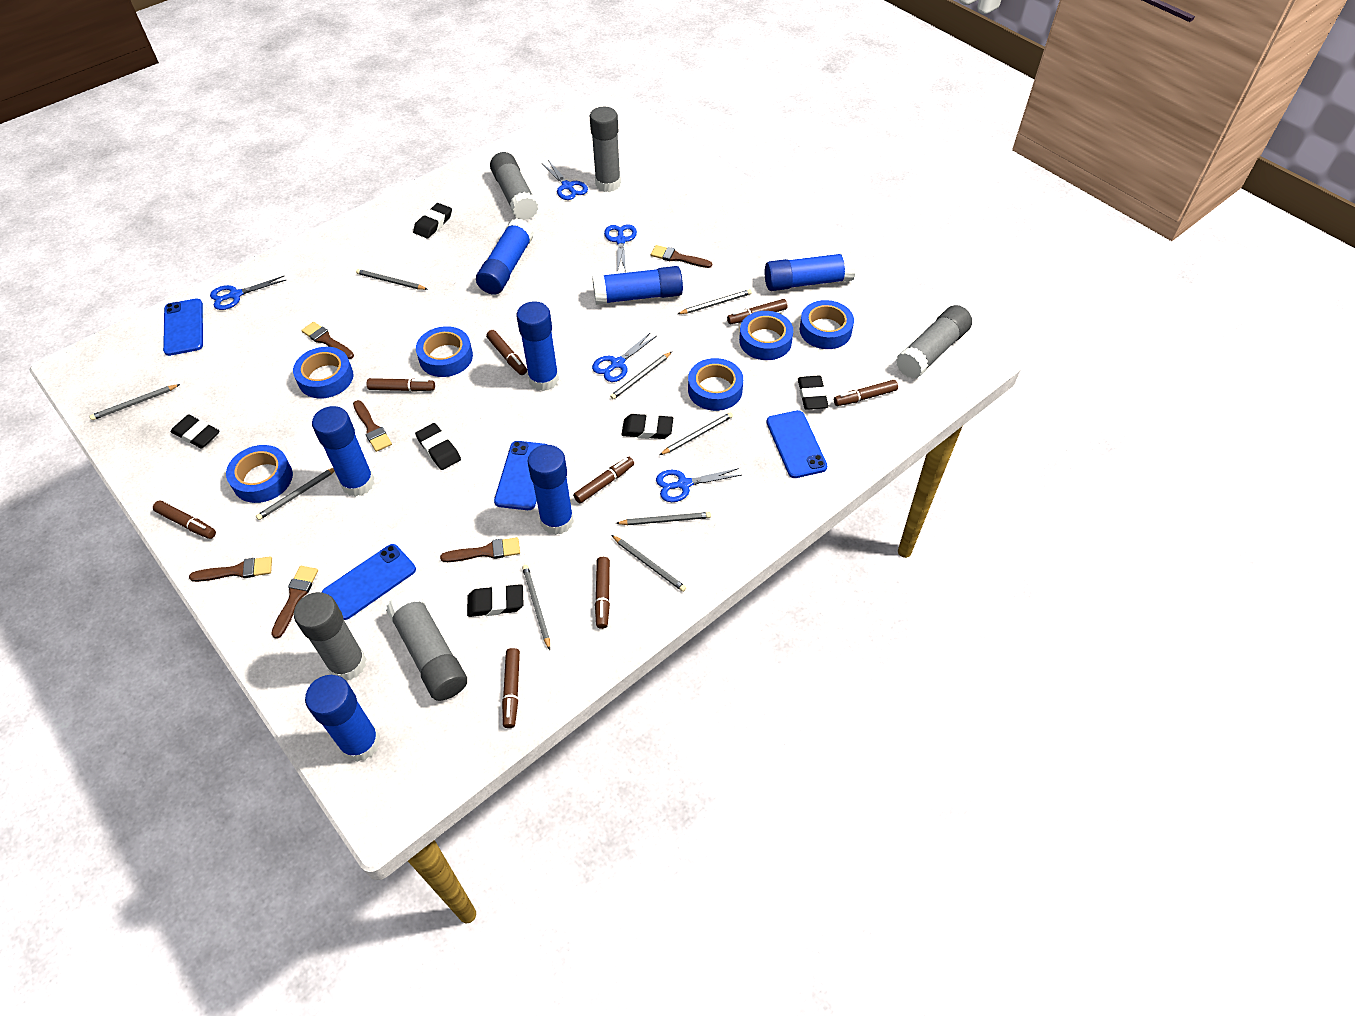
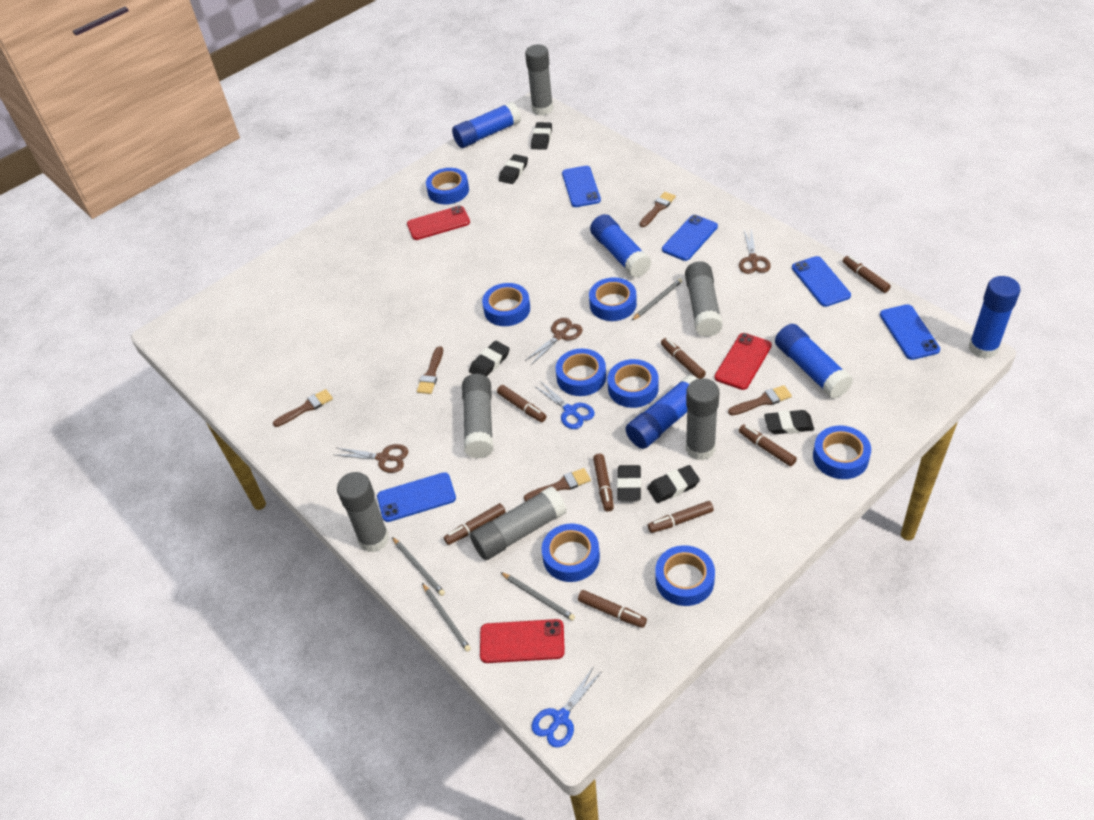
blue glue stick: [305,675,380,762] [312,406,375,497] [476,218,534,295] [516,301,559,391] [527,445,574,535] [592,266,683,305] [765,252,856,291] = 7 -> [452,102,521,148] [590,214,651,278] [626,375,698,449] [775,324,853,399] [969,276,1021,359] = 5
blue phone: [163,299,203,356] [322,544,416,620] [494,441,547,510] [767,410,827,478] = 4 -> [377,472,456,522] [562,166,601,207] [662,215,718,261] [792,256,851,307] [880,304,940,360] = 5
blue scissors: [210,276,286,310] [543,160,588,200] [592,332,657,382] [604,224,637,272] [656,468,742,502] = 5 -> [532,668,601,748] [534,381,595,429] = 2
blue tape: [226,445,293,503] [293,347,353,399] [416,326,473,377] [688,358,743,411] [739,311,793,360] [800,300,854,349] = 6 -> [426,168,469,204] [482,283,530,326] [542,524,600,582] [556,348,606,396] [589,277,637,321] [608,359,659,408] [655,545,715,606] [813,425,871,479] = 8
brown brush: [189,556,272,582] [271,566,318,639] [301,322,354,359] [353,400,392,452] [440,537,520,562] [651,245,712,268] = 6 -> [273,389,333,427] [417,346,443,394] [524,468,591,502] [639,192,676,227] [728,385,792,415] = 5
brown scissors: none = 0 -> [334,444,408,473] [525,318,583,365] [739,229,771,274] = 3
grey glue stick: [294,592,366,680] [386,591,467,701] [490,152,538,220] [590,107,621,192] [896,305,972,379] = 5 -> [337,472,389,552] [462,374,493,458] [470,486,567,560] [525,45,553,116] [685,261,723,337] [686,378,719,460] = 6
grey pencil: [90,384,180,420] [256,468,334,520] [356,269,427,290] [522,565,550,650] [610,352,672,399] [611,535,686,592] [616,512,711,525] [660,412,733,455] [678,289,752,314] = 9 -> [392,537,445,596] [422,583,471,652] [500,572,575,621] [632,279,682,320] = 4
red phone: none = 0 -> [407,206,470,240] [480,619,565,663] [715,333,772,390] = 3

